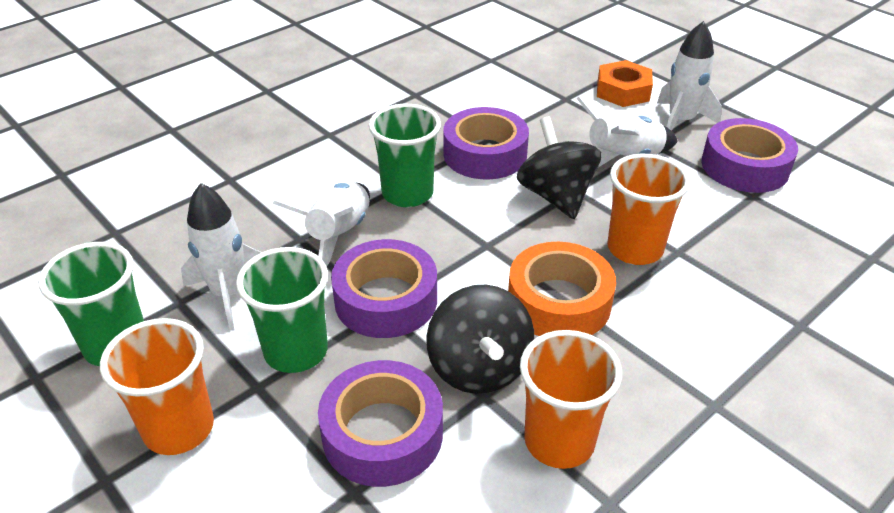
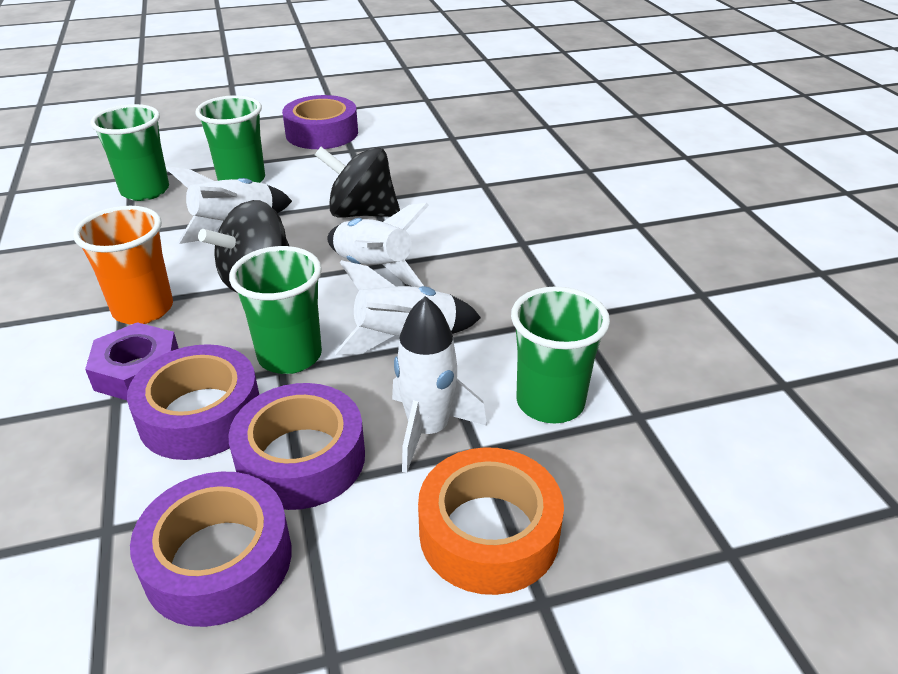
green cup: [38,242,144,366] [236,247,328,373] [369,104,441,207] = 3 -> [90,104,169,201] [195,95,265,183] [229,246,322,374] [511,286,610,423] = 4
orange cup: [100,318,214,455] [520,330,622,469] [607,154,690,265] = 3 -> [73,206,173,325] = 1
orange nut: [597,60,653,107] = 1 -> none = 0
purple nut: none = 0 -> [85,322,179,400] = 1

